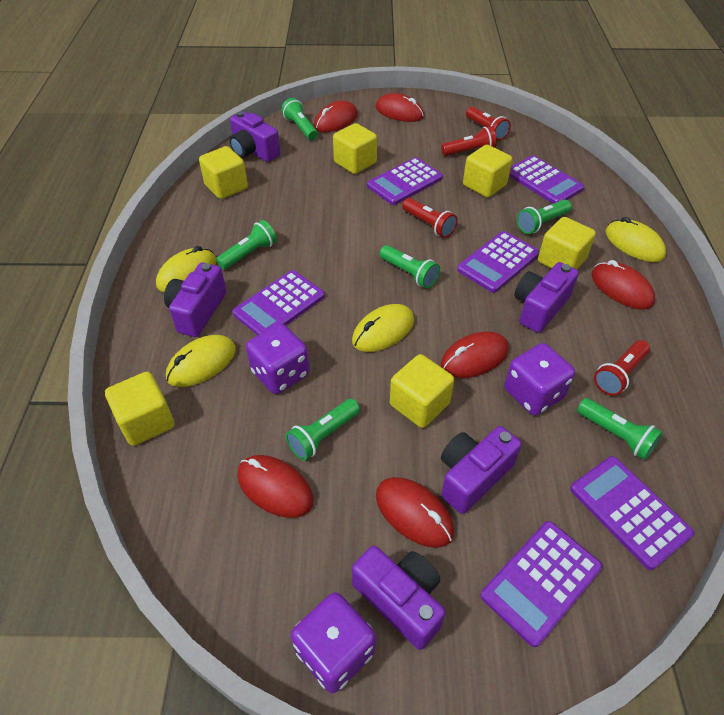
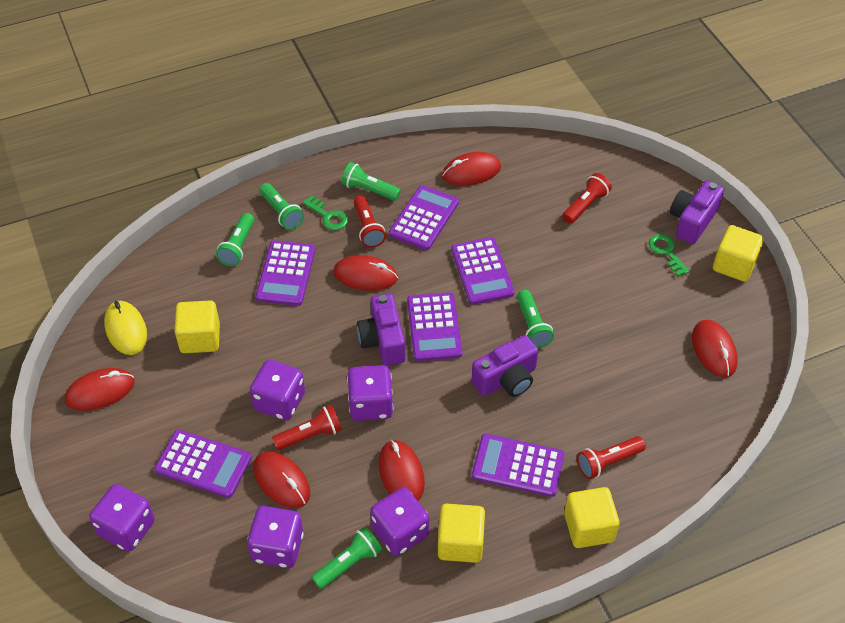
green flashlight: [216,220,277,270] [281,98,318,140] [286,399,360,461] [380,245,440,288] [517,200,571,234] [577,398,663,460] = 6 -> [216,213,254,266] [259,183,304,230] [311,527,382,589] [341,162,401,201] [517,290,554,348] = 5
green key: none = 0 -> [303,195,348,230] [649,234,689,277] = 2
purple camera: [164,263,226,337] [229,111,280,162] [352,546,446,650] [441,426,522,514] [514,262,579,333] = 5 -> [357,294,405,366] [471,335,538,397] [670,180,724,244] = 3
purple dice: [246,323,310,394] [291,592,376,693] [504,343,575,415] = 3 -> [89,484,155,552] [247,506,304,568] [250,360,305,421] [347,365,393,421] [370,487,429,556] = 5
yellow cube: [105,372,174,446] [199,146,248,199] [333,123,377,174] [390,354,454,428] [463,145,512,198] [538,217,596,270] = 6 -> [174,300,220,353] [438,504,485,563] [564,487,620,548] [713,225,764,282] = 4
yellow mouse: [156,246,216,292] [166,335,236,387] [352,304,414,352] [606,217,666,262] = 4 -> [104,301,147,355] = 1

